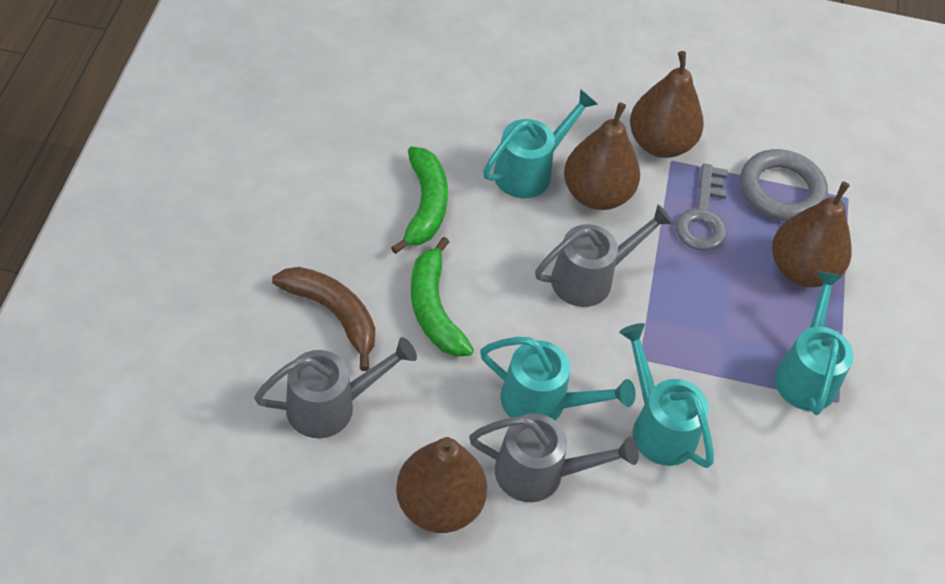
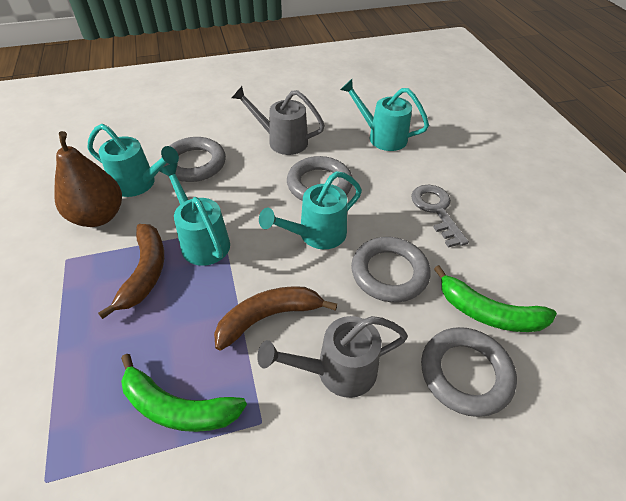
brown banana: [272,267,375,371] = 1 -> [98,224,164,319] [214,286,338,351] = 2
brown pear: [396,437,487,533] [564,103,640,210] [630,51,704,158] [772,182,852,287] = 4 -> [54,131,122,227] = 1
grey ring: [740,149,828,222] = 1 -> [161,137,226,182] [287,156,353,201] [351,237,431,302] [421,327,517,417] = 4
grey watering can: [254,337,417,438] [469,413,639,502] [535,204,673,307] = 3 -> [232,86,325,155] [257,316,408,398] = 2

